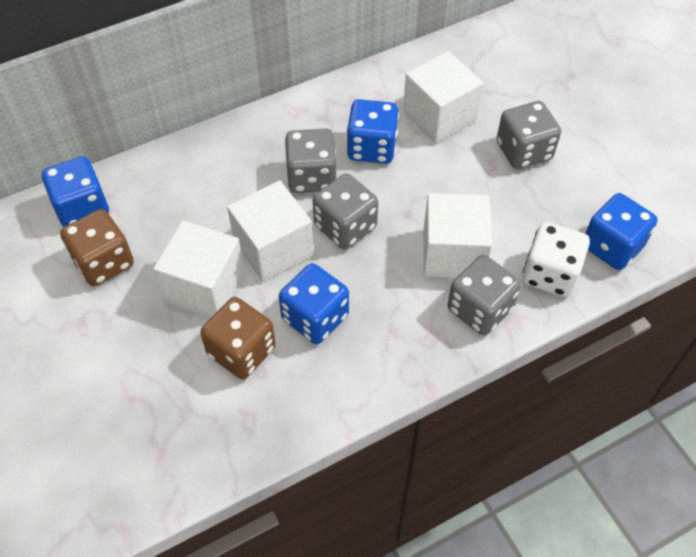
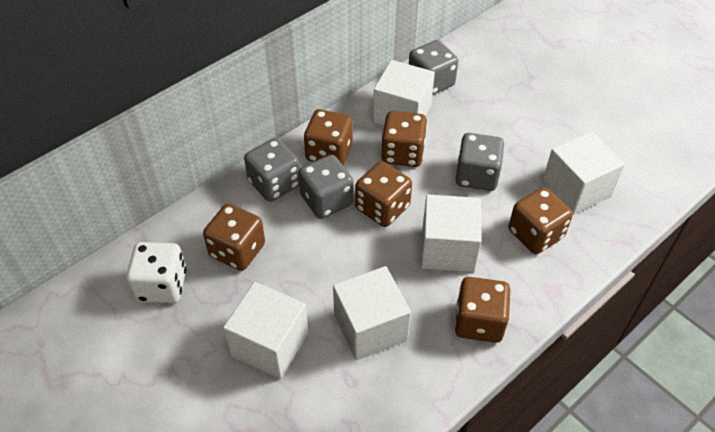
blue dice: [42,156,109,227] [279,263,349,344] [347,99,399,164] [585,193,658,270] = 4 -> none = 0
brown dice: [60,209,134,286] [200,297,276,379] = 2 -> [203,204,265,271] [304,109,353,165] [355,161,412,227] [381,111,427,167] [455,277,511,343] [509,187,573,254] = 6
white cube: [153,220,245,317] [227,180,314,282] [403,51,483,143] [424,193,492,278] = 4 -> [223,282,309,379] [333,266,411,360] [373,60,435,126] [421,194,482,272] [542,131,625,215] = 5

